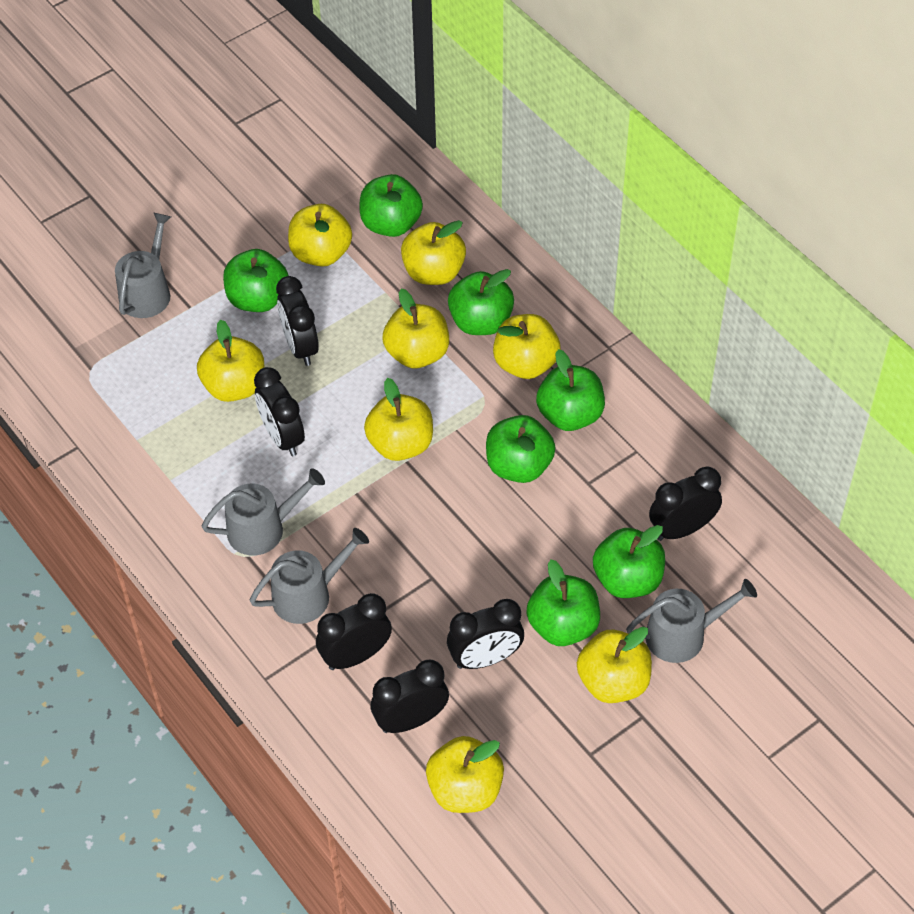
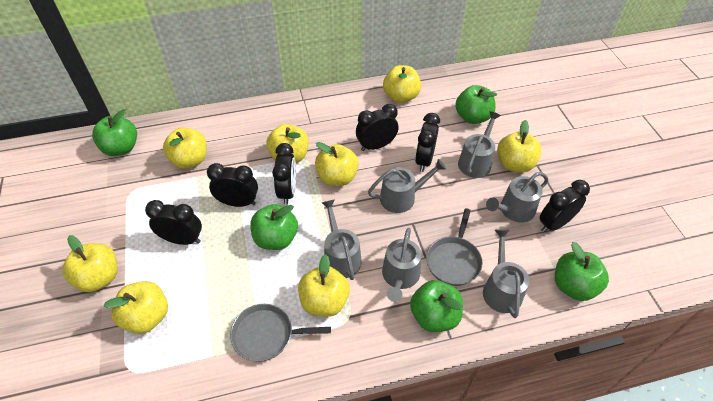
green apple: [223,249,289,312] [359,174,423,237] [448,269,514,335] [486,415,556,483] [526,559,600,646] [536,349,605,431] [593,525,665,598] = 7 -> [92,109,137,156] [250,204,298,250] [410,280,463,332] [455,85,497,124] [555,242,609,301] = 5
grey pan: none = 0 -> [230,304,331,362] [426,208,483,286] = 2
grey watering can: [115,213,171,318] [202,468,325,556] [249,528,369,624] [626,579,757,663] = 4 -> [322,200,362,280] [368,159,446,213] [382,228,421,302] [458,111,501,178] [483,229,529,318] [486,172,548,222] = 6

